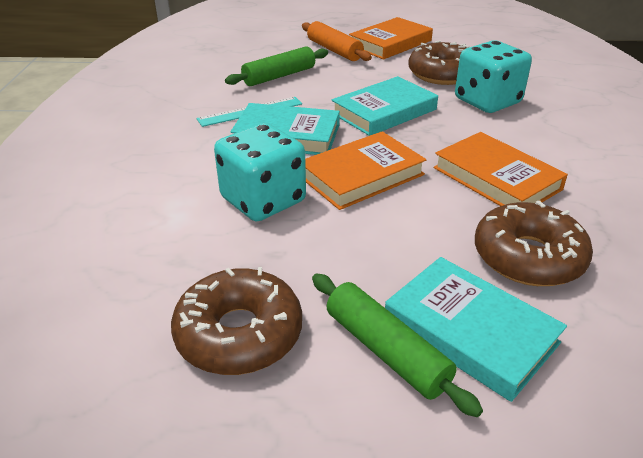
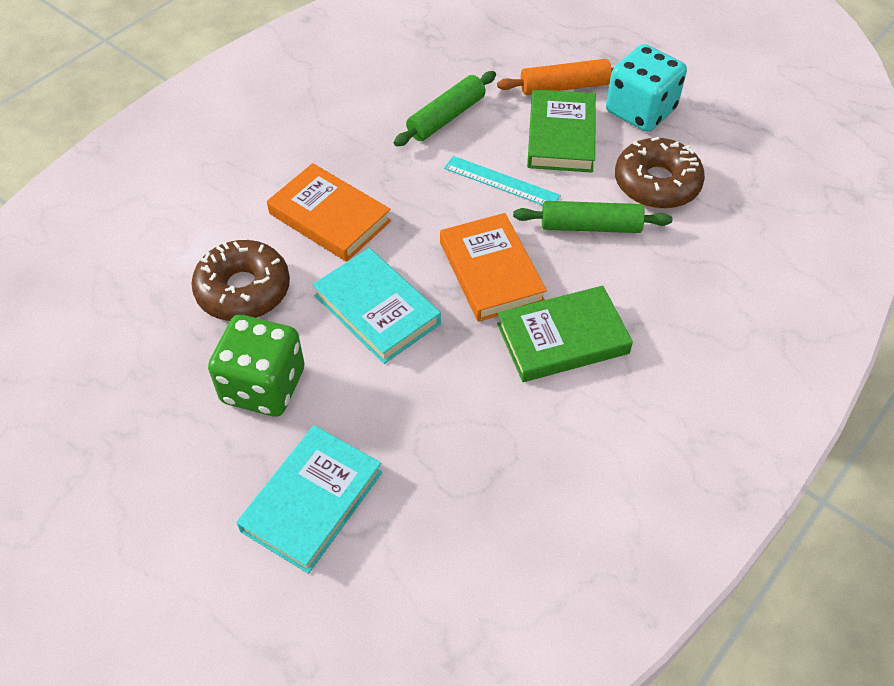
brown donut: [171,267,302,375] [408,41,469,85] [475,201,593,286] = 3 -> [191,240,290,321] [615,137,705,209] = 2
green book: none = 0 -> [497,286,633,382] [527,89,596,173] = 2
green dice: none = 0 -> [208,315,304,416] = 1
orange book: [305,131,426,210] [349,17,433,60] [434,132,568,206] = 3 -> [267,163,391,262] [440,213,547,322] = 2
turquoise book: [231,103,340,155] [332,76,438,136] [385,257,567,402] = 3 -> [236,425,382,574] [313,248,441,364] = 2
turquoise dice: [214,123,306,222] [455,41,532,113] = 2 -> [606,44,687,132] = 1

